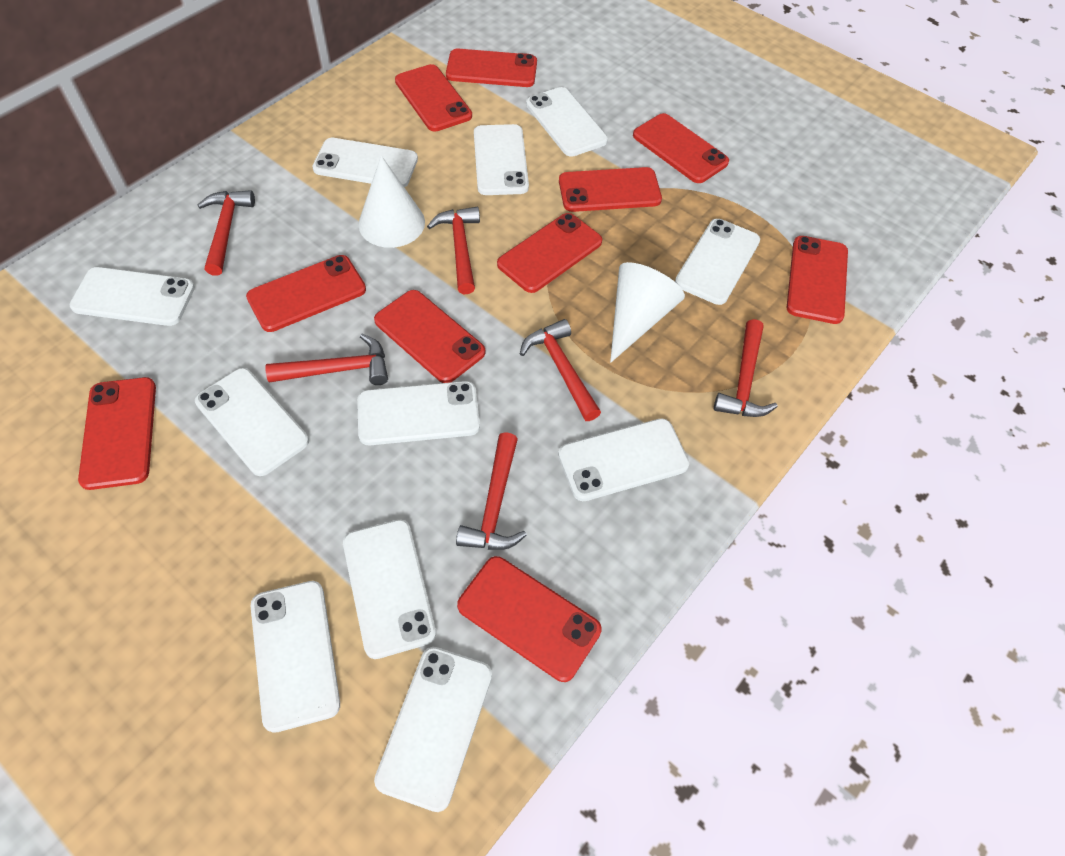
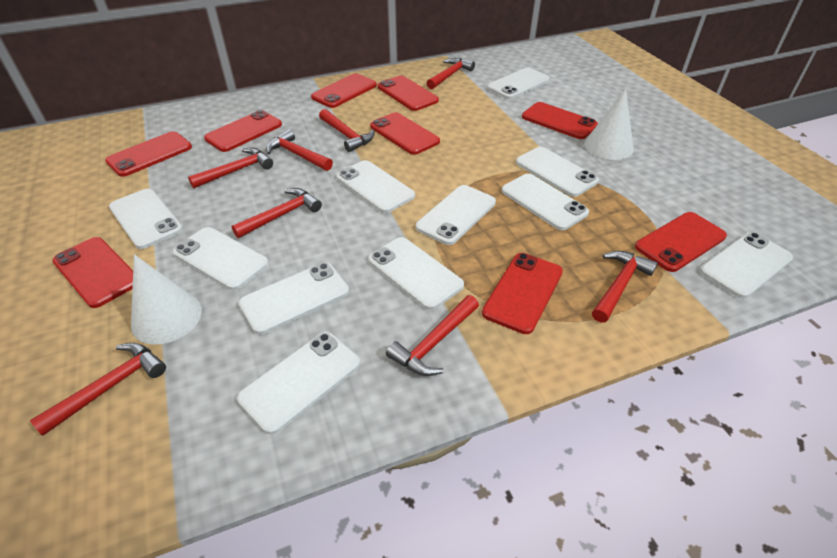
red hammer: [197,190,255,276] [265,334,388,385] [427,207,480,294] [456,432,527,550] [520,319,601,421] [714,319,778,417] = 6 -> [30,343,166,436] [188,148,273,188] [231,188,322,238] [266,129,333,171] [319,109,374,152] [386,295,479,376] [426,58,475,89] [592,251,658,323] = 8
red phone: [78,377,156,490] [246,255,366,332] [374,290,485,383] [395,64,472,132] [446,49,537,87] [457,556,602,682] [497,213,602,293] [559,167,662,212] [633,113,729,183] [787,236,848,324] = 10 -> [52,237,133,308] [105,131,192,177] [204,110,282,152] [311,73,377,108] [370,112,440,155] [378,76,439,111] [482,253,563,334] [522,102,598,139] [635,212,727,272] = 9

